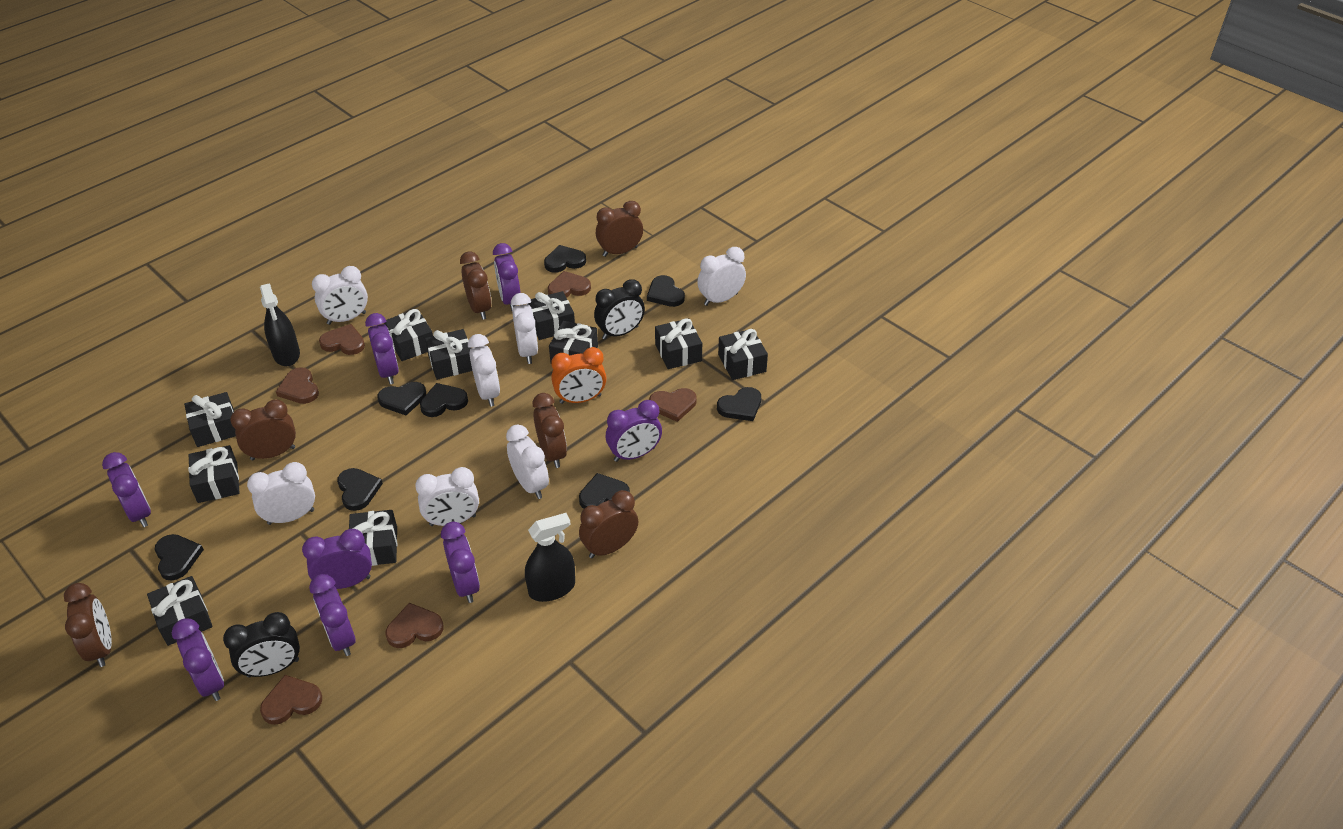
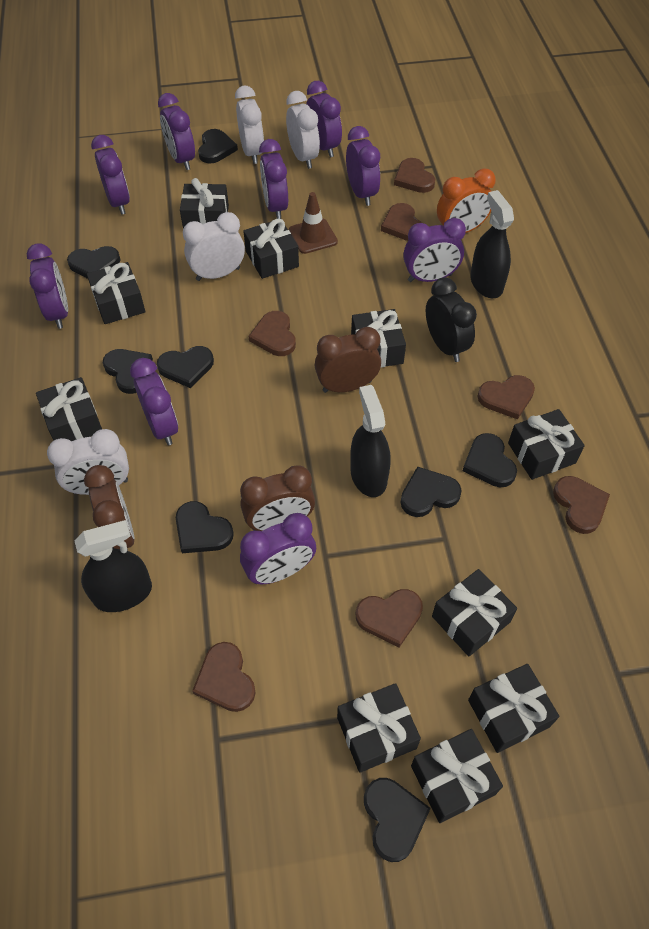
black clock: [223,612,300,678] [594,279,645,339] = 2 -> [426,277,477,362] = 1
black spray bottle: [260,283,300,366] [525,513,575,602] = 2 -> [75,520,152,612] [350,385,391,497] [470,190,514,298] = 3
brown clock: [64,583,112,667] [230,399,296,460] [460,251,491,320] [533,393,567,468] [579,490,639,558] [596,201,643,257] = 6 -> [84,465,135,551] [240,465,315,531] [315,327,381,393] = 3
brown heart: [260,675,322,725] [276,367,319,404] [319,324,365,355] [385,603,444,648] [548,271,591,298] [649,388,697,422] = 6 -> [192,642,256,712] [249,311,296,356] [356,589,423,647] [381,203,422,241] [394,158,435,193] [477,375,535,420] [553,476,610,534] = 7
brown traffic cone: none = 0 -> [289,192,338,254] = 1
purple clock: [102,452,151,527] [172,618,224,701] [302,529,372,589] [309,574,356,656] [365,313,399,384] [441,521,480,603] [493,243,521,311] [606,400,662,462] = 8 -> [27,243,68,329] [91,135,130,215] [130,358,178,445] [158,93,195,170] [240,513,316,585] [259,139,288,219] [306,81,342,157] [346,126,380,206] [403,218,466,282] = 9
white clock: [247,462,315,525] [312,266,368,325] [415,467,479,526] [468,334,500,407] [506,425,549,499] [511,293,538,364] [697,247,746,306] = 7 -> [47,429,129,495] [183,212,245,281] [235,86,264,164] [286,91,320,169] = 4

